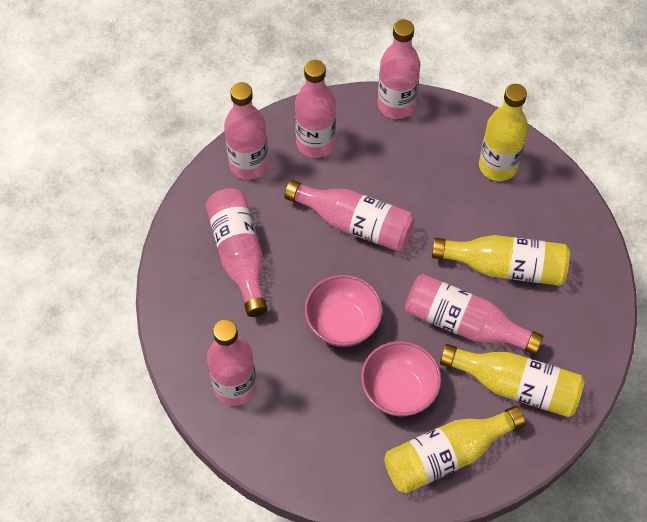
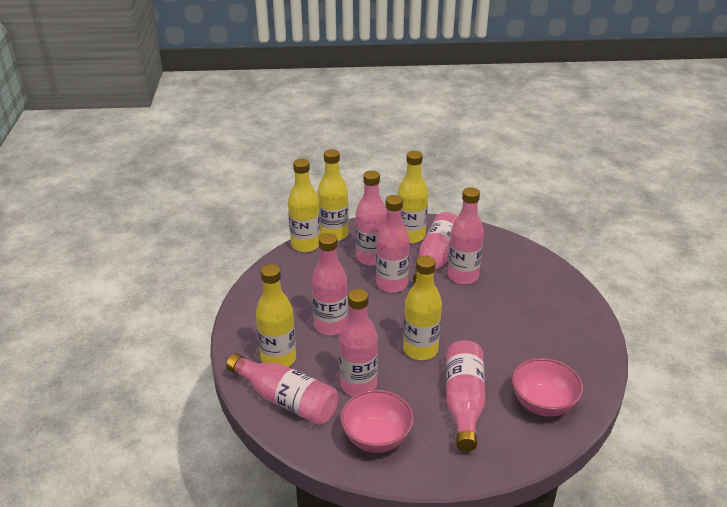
pink bottle: [206,188,267,317] [207,320,257,406] [224,82,268,180] [284,180,415,251] [295,60,336,158] [378,19,420,119] [405,274,543,355] = 7 -> [226,353,338,425] [312,233,348,335] [339,289,378,396] [355,170,387,265] [376,195,410,293] [413,212,458,283] [446,340,485,452] [448,187,484,285] = 8
yellow bottle: [384,406,526,493] [432,235,570,286] [440,344,585,417] [479,84,528,181] = 4 -> [256,264,296,367] [288,159,320,252] [318,149,349,241] [398,151,428,243] [403,256,442,360] = 5

